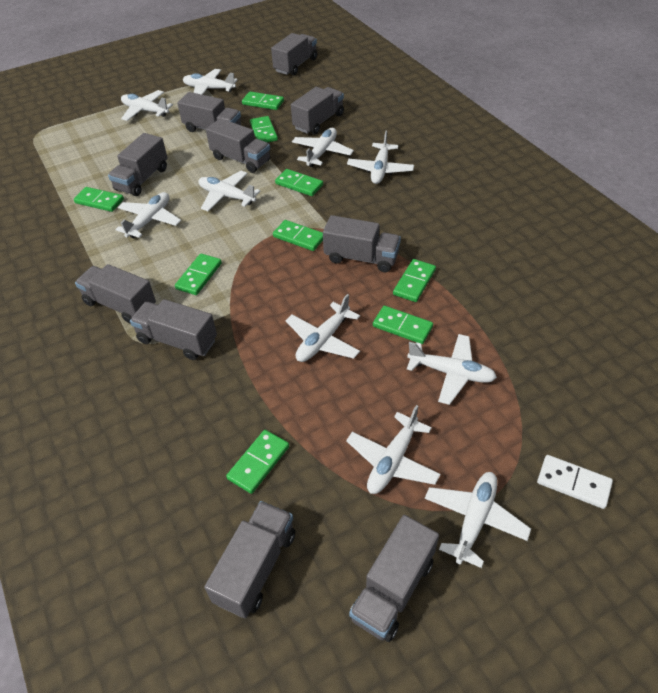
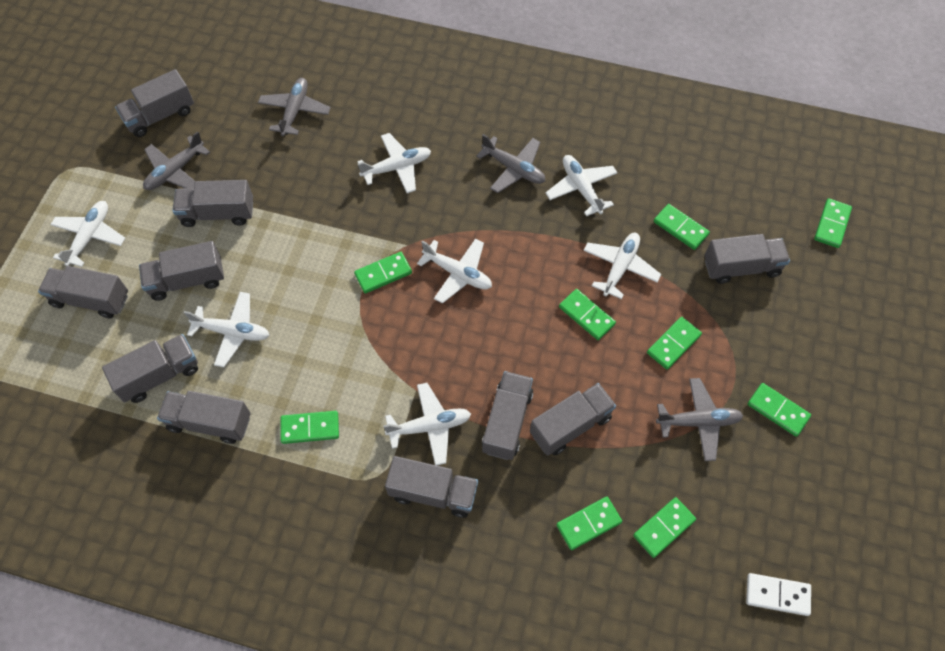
grey plane: none = 0 -> [143,131,210,190] [258,78,331,136] [476,134,545,193] [656,378,743,461] = 4
white plane: [116,192,181,238] [121,90,173,121] [183,69,237,95] [198,171,261,211] [285,294,360,362] [292,128,354,167] [346,405,441,494] [347,131,414,184] [407,334,497,405] [425,472,531,568] = 10 -> [50,201,126,267] [184,292,269,367] [357,133,431,193] [383,383,471,465] [417,238,492,304] [546,155,617,217] [583,233,661,299] = 7

